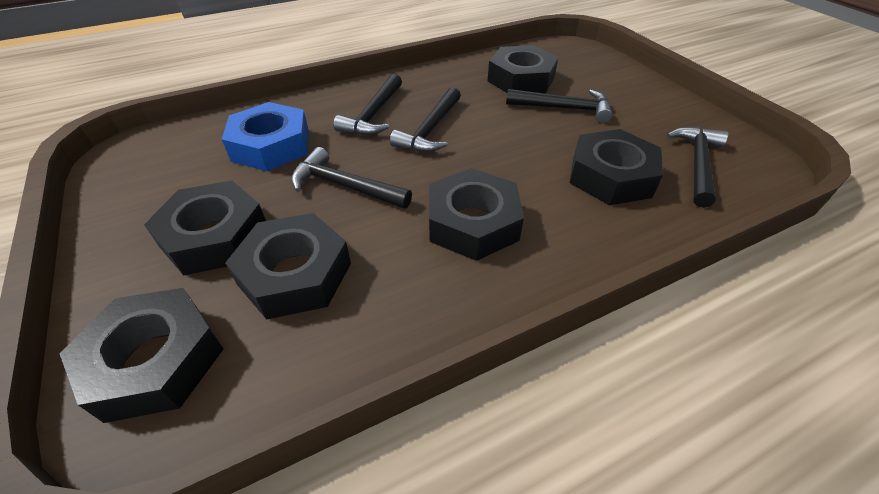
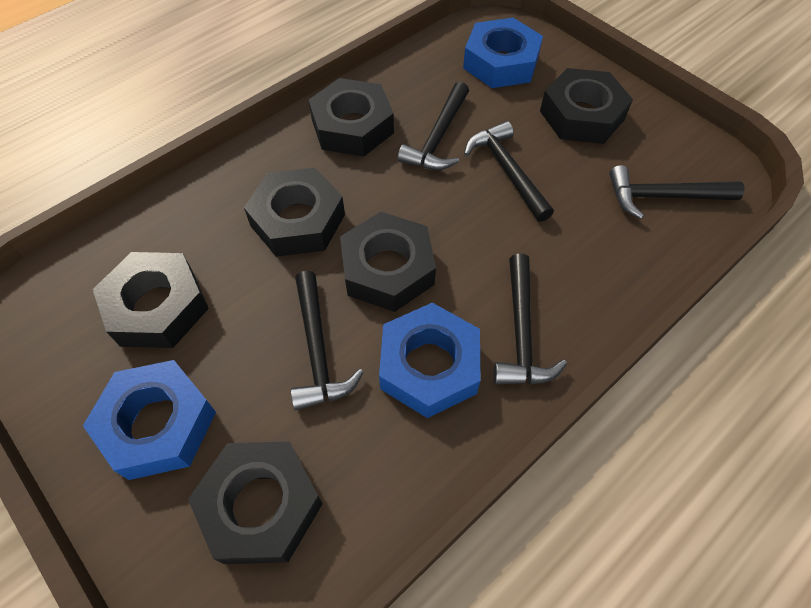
blue nut: [222,102,309,171] = 1 -> [83,360,216,480] [379,303,480,418] [463,18,543,88] = 3

